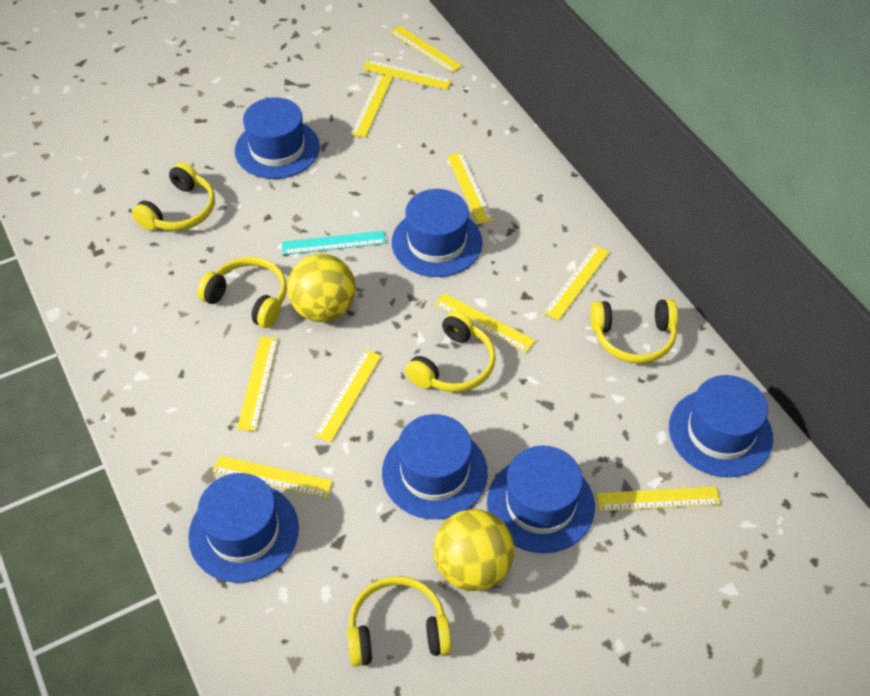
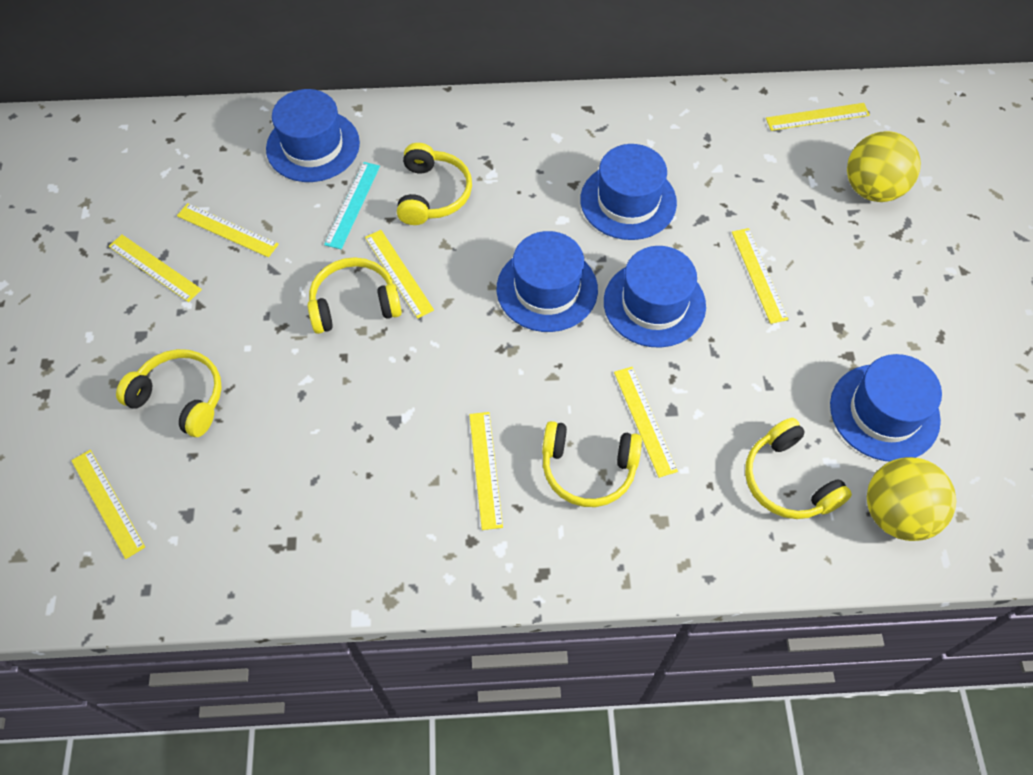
blue hat: [188,473,299,583] [235,97,320,179] [382,414,488,519] [392,189,483,277] [487,446,595,553] [669,375,773,477] = 6 -> [266,89,360,182] [497,231,598,332] [580,144,677,240] [604,246,706,348] [830,354,942,461] = 5
yellow ruler: [213,455,333,498] [237,337,278,431] [314,350,381,443] [351,74,393,138] [362,60,452,90] [390,26,462,73] [434,293,535,353] [447,152,493,224] [543,245,610,321] [596,487,720,511] = 10 -> [71,450,145,559] [109,235,202,302] [177,203,279,258] [365,230,434,319] [469,412,503,530] [614,367,678,478] [732,228,789,324] [766,103,870,131] = 8

